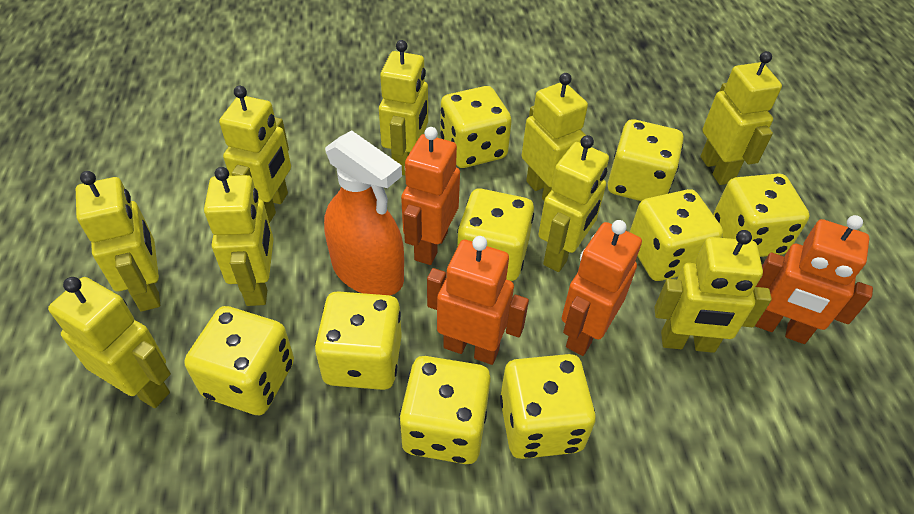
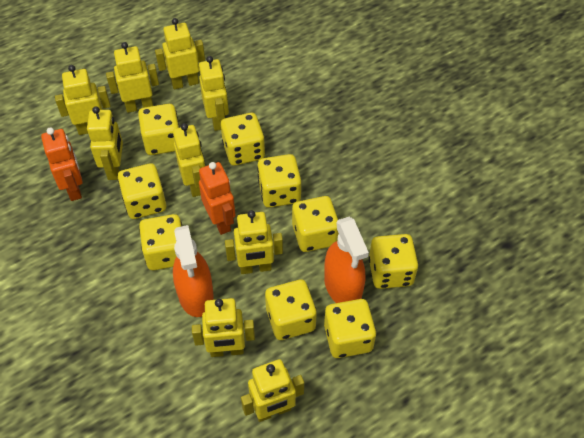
orange robot: [401,127,460,265] [427,236,529,365] [562,220,642,356] [755,215,873,344] = 4 -> [41,127,83,201] [199,162,236,235] = 2
orange spray bottle: [324,130,404,295] = 1 -> [173,225,214,317] [324,217,369,303] = 2

